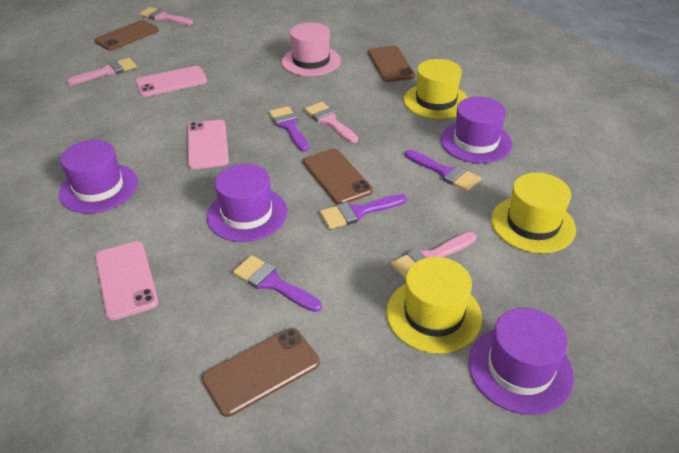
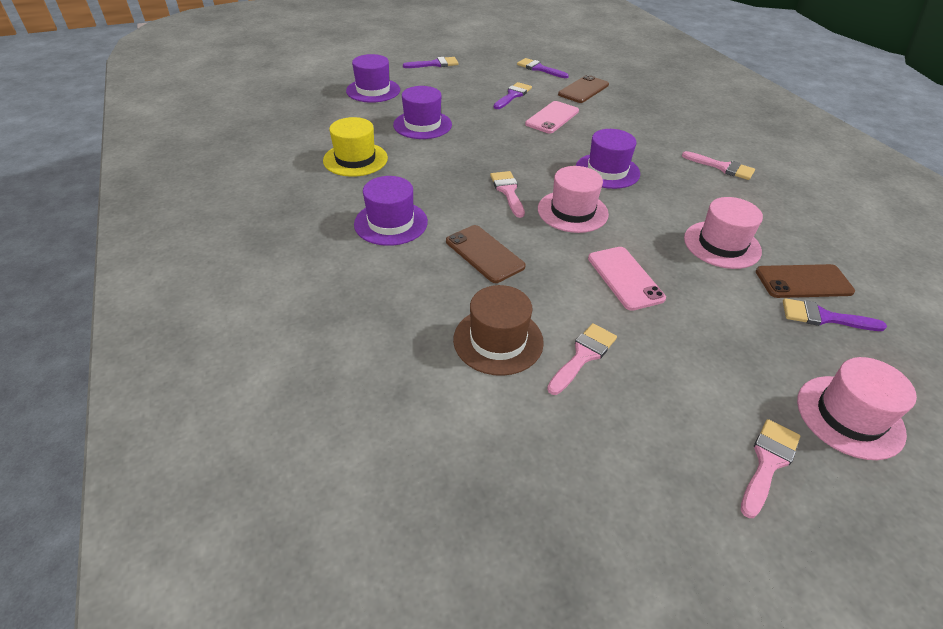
brown hat: none = 0 -> [453,285,544,376] = 1
brown phone: [94,20,159,51] [202,328,320,417] [303,148,373,204] [368,46,415,82] = 4 -> [446,225,526,283] [558,75,609,103] [756,264,855,298] = 3
pink hat: [282,22,341,76] = 1 -> [538,166,609,233] [684,197,763,269] [797,357,917,460] = 3
pink phone: [95,241,159,320] [136,66,207,97] [187,120,229,169] = 3 -> [525,101,579,133] [588,247,666,311] = 2
yellow hat: [386,257,482,354] [404,59,468,119] [491,173,576,253] = 3 -> [323,117,388,177] = 1

